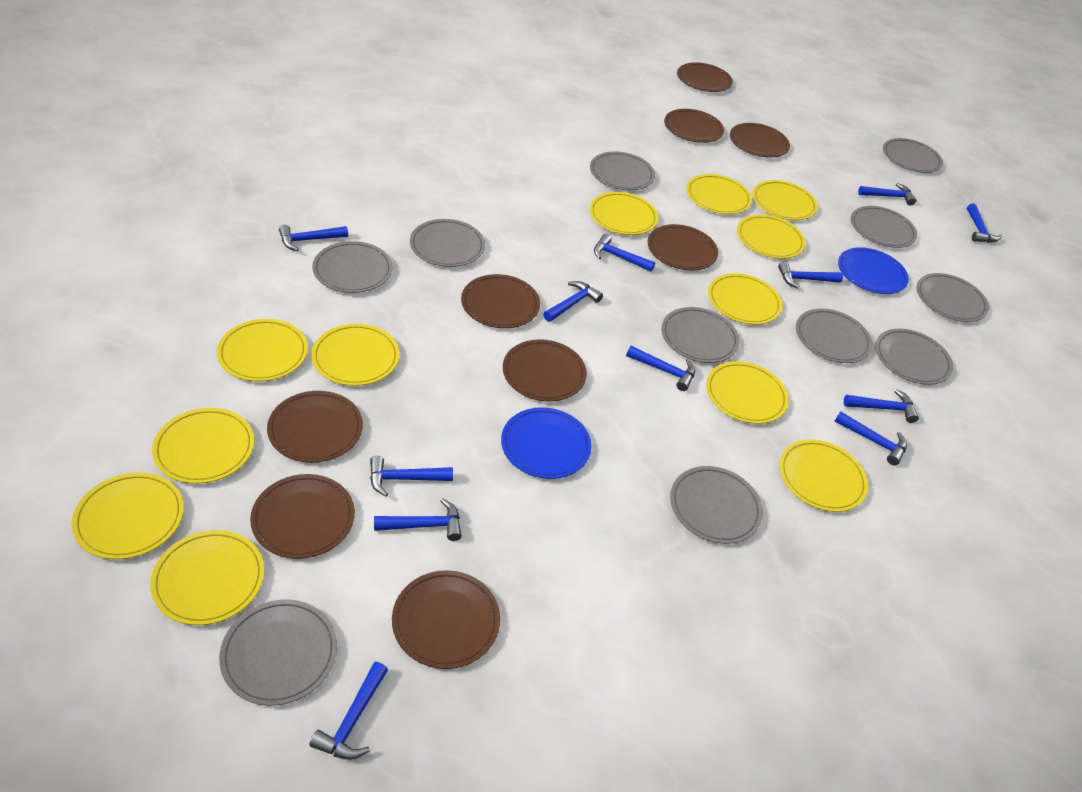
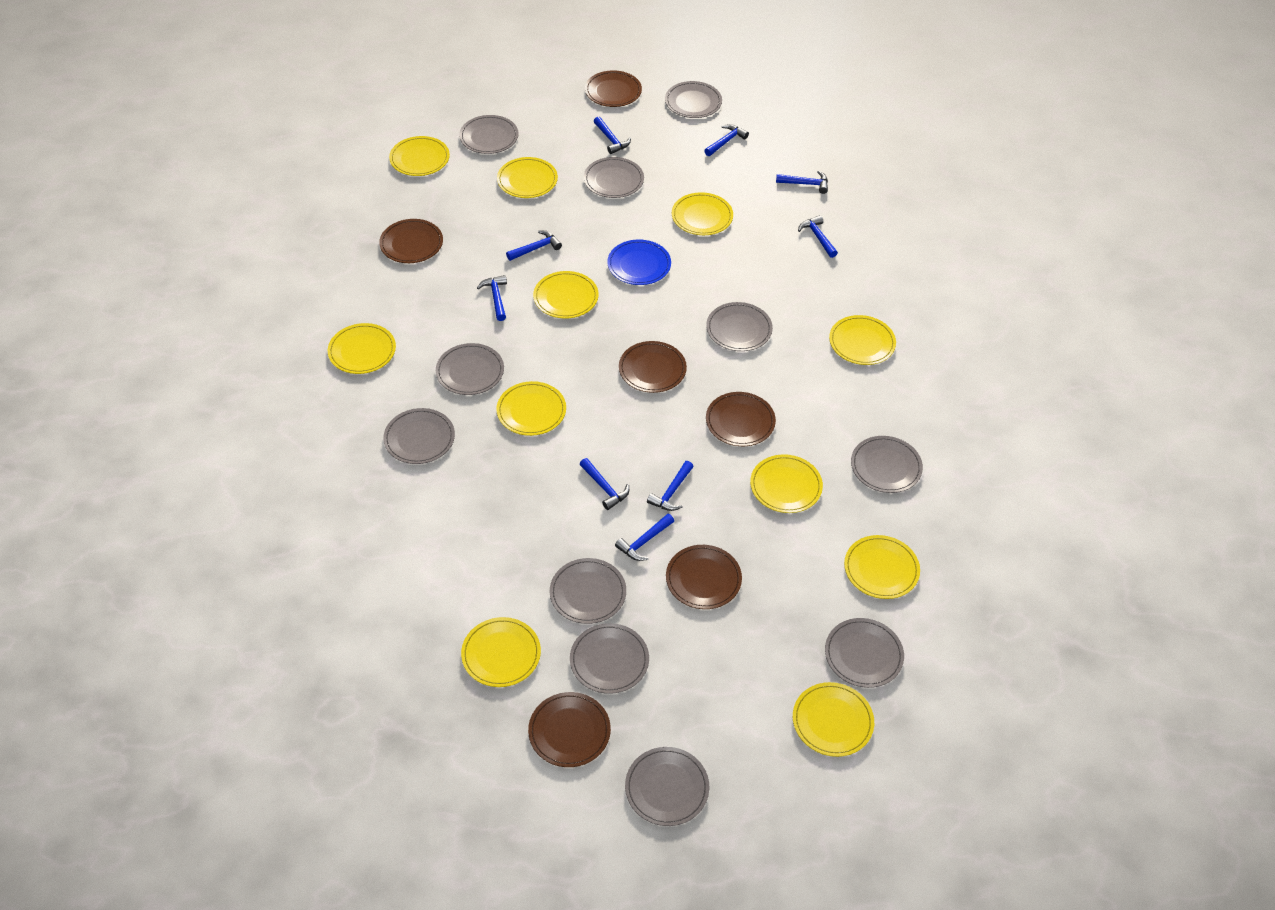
blue hammer: [279,225,348,251] [309,662,388,760] [370,456,453,497] [374,498,462,541] [543,281,603,322] [594,234,655,272] [626,346,695,391] [778,261,843,289] [834,411,907,466] [844,389,919,423] [858,183,916,206] [967,203,1002,243] = 12 -> [477,275,507,321] [506,230,562,261] [580,458,629,510] [594,117,631,154] [615,514,674,561] [647,461,694,511] [704,124,749,156] [776,171,828,194] [798,215,838,258] = 9
blue plate: [501,407,592,479] [838,247,909,294] = 2 -> [607,239,671,285] = 1
brown plate: [250,474,355,559] [267,391,363,463] [392,570,500,669] [461,274,540,328] [503,339,587,401] [647,224,718,271] [664,109,724,143] [677,62,733,92] [730,123,790,158] = 9 -> [379,219,443,263] [528,692,611,767] [585,70,642,107] [619,341,687,393] [666,545,742,609] [706,392,776,446] = 6
yellow plate: [72,473,184,559] [150,530,264,625] [152,408,254,484] [217,319,308,381] [311,324,399,386] [589,192,658,235] [686,174,752,214] [706,361,789,424] [708,273,782,325] [737,215,806,259] [752,180,818,220] [779,440,868,512] = 12 -> [328,323,396,374] [389,136,450,176] [461,617,541,687] [496,381,566,436] [497,157,558,198] [533,271,599,319] [672,192,733,235] [750,454,823,513] [793,682,874,757] [829,315,896,365] [844,535,920,599] = 11

